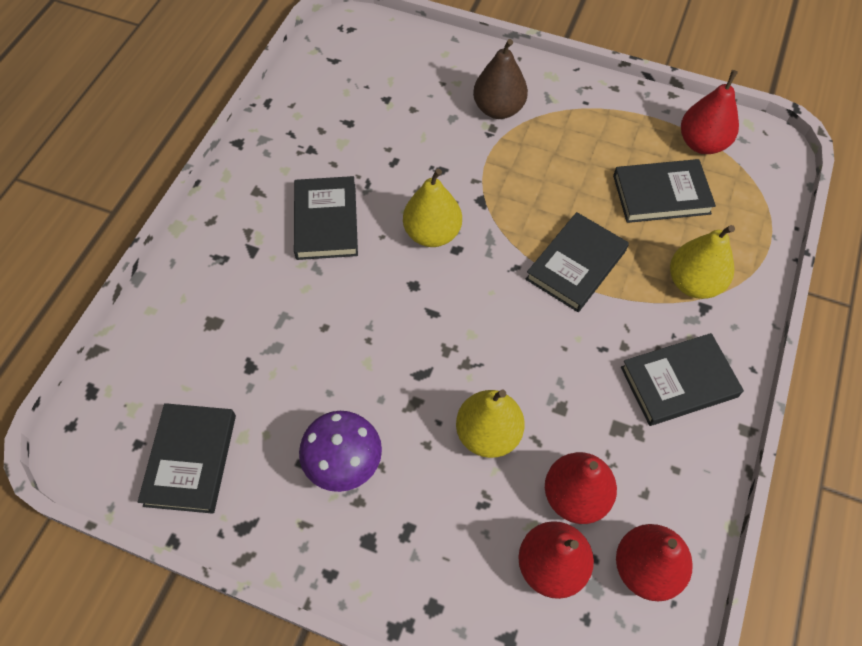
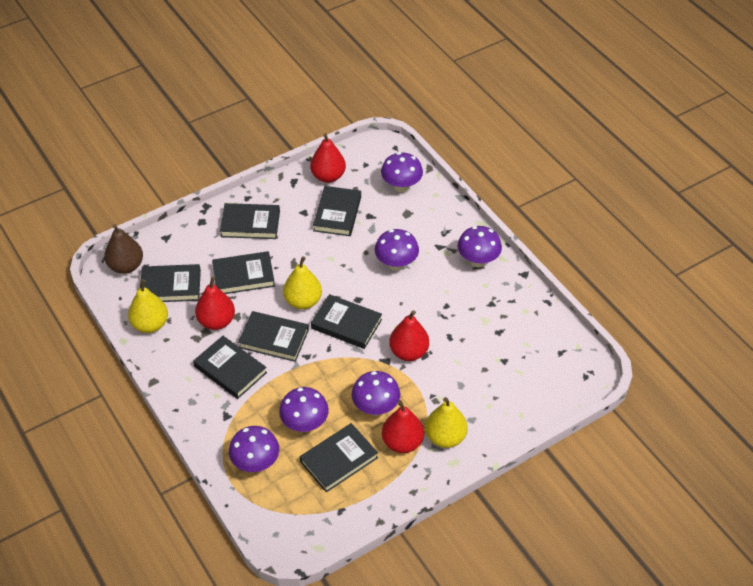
black book: [138,403,236,514] [294,176,358,260] [526,212,629,312] [613,159,716,223] [621,333,744,426] = 5 -> [140,264,201,302] [193,336,267,399] [212,251,275,294] [220,203,280,239] [238,311,309,362] [300,423,378,493] [311,294,382,349] [313,186,361,236] = 8
purple mushroom: [299,411,382,492] = 1 -> [229,426,279,472] [279,387,329,432] [352,371,400,416] [375,229,419,271] [381,152,423,192] [458,226,502,267] = 6

